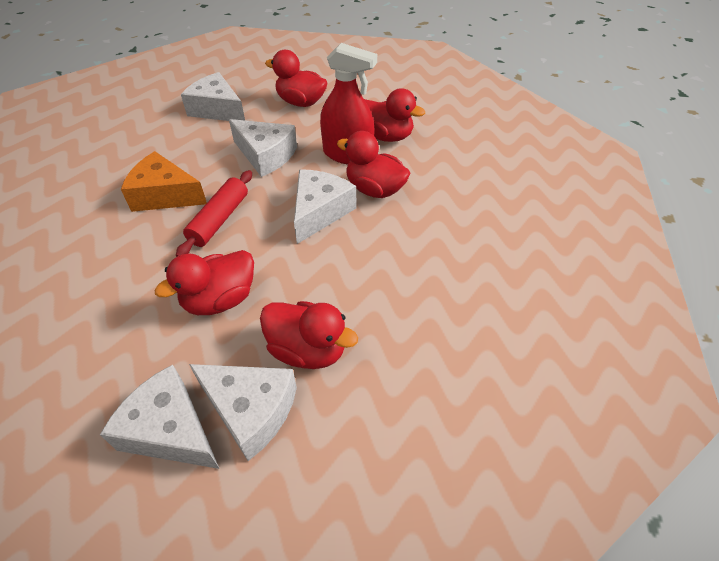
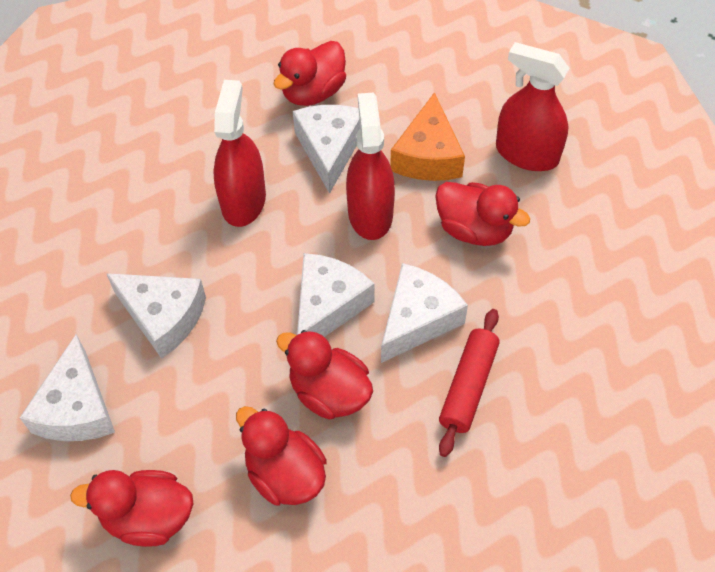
red spray bottle: [320,43,377,164] = 1 -> [213,80,266,227] [346,93,395,240] [496,42,569,171] = 3

